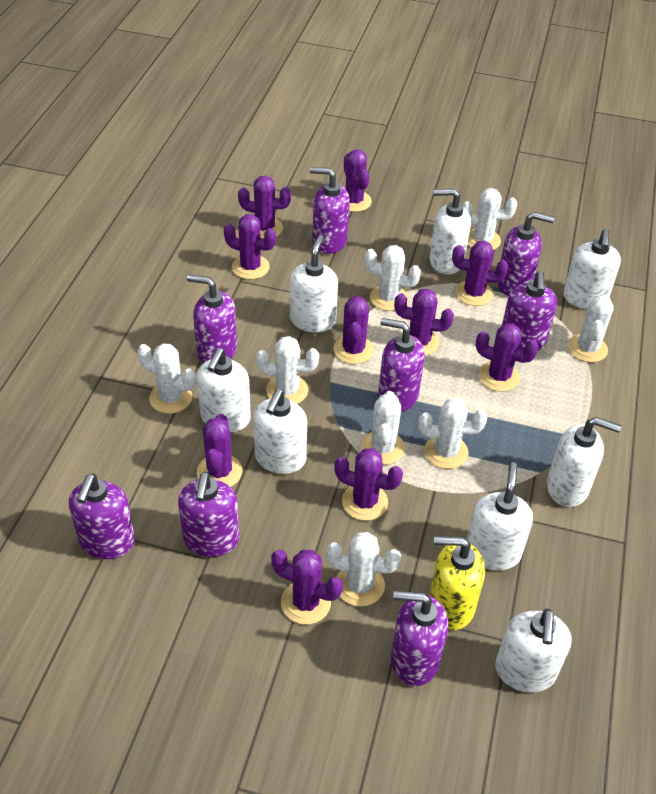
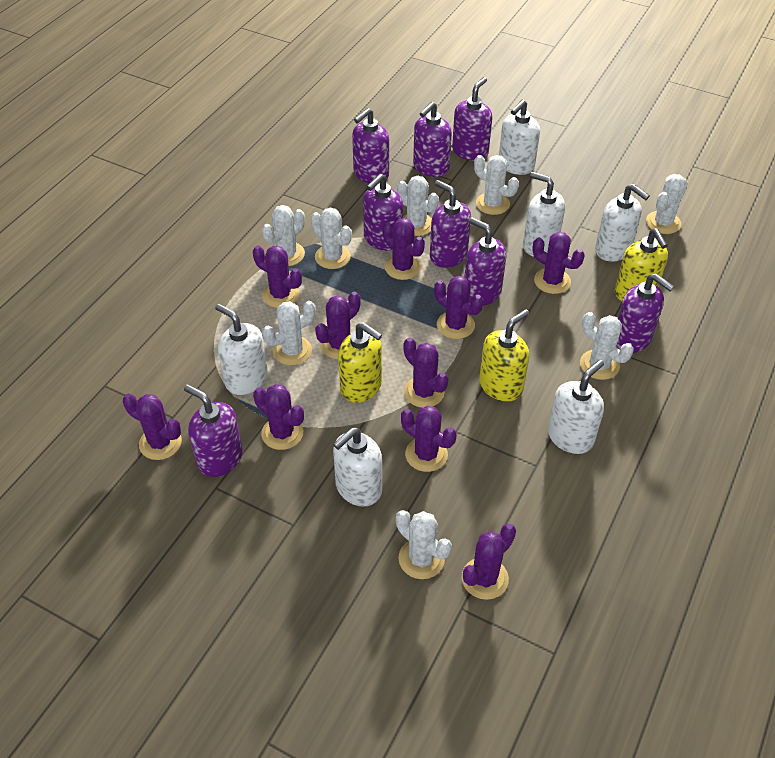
white soap dispenser: [197,348,251,432] [253,389,307,474] [290,235,338,333] [430,189,471,275] [466,462,533,571] [495,609,572,693] [547,417,621,507] [563,229,621,309] = 8 -> [215,304,268,395] [333,427,382,507] [499,99,540,175] [523,172,565,257] [548,360,604,454] [595,184,650,262] = 6
yellow soap dispenser: [429,536,485,630] = 1 -> [338,322,382,403] [479,309,529,402] [615,228,668,301] = 3

